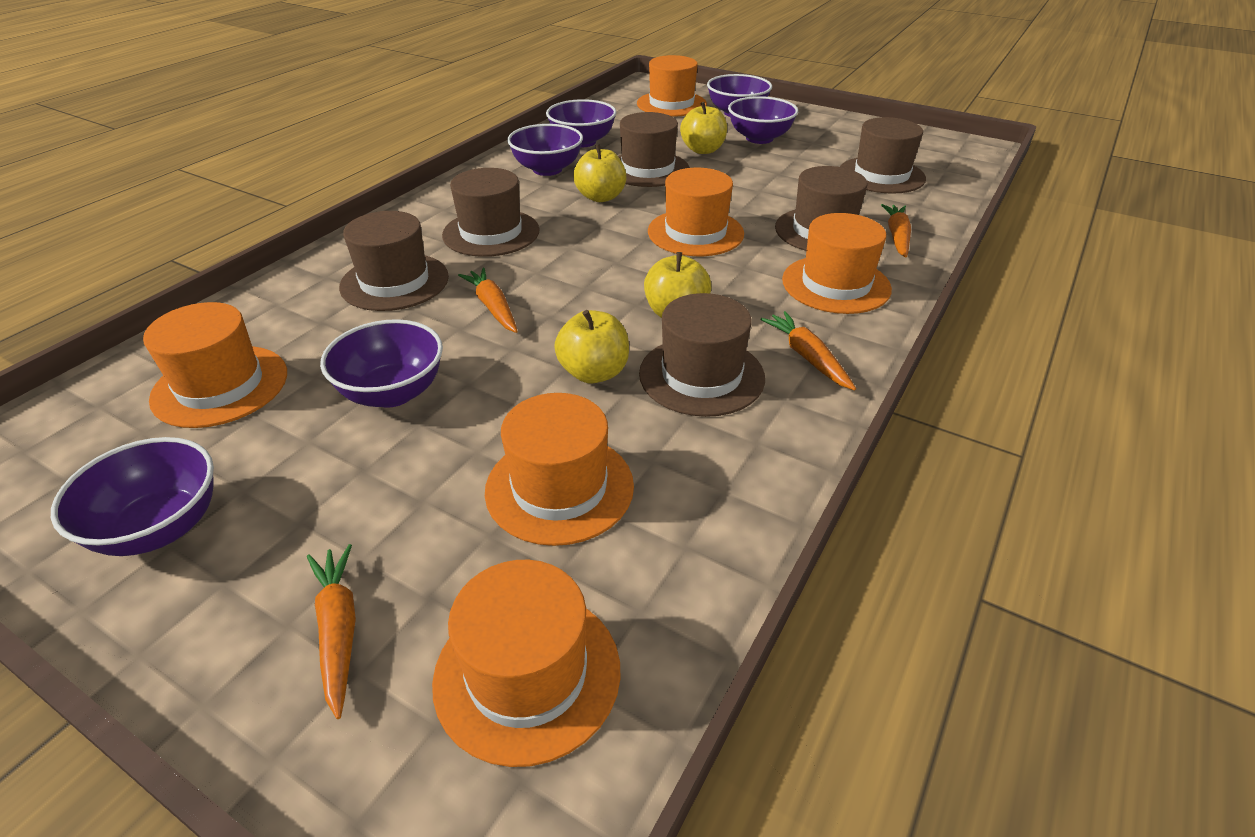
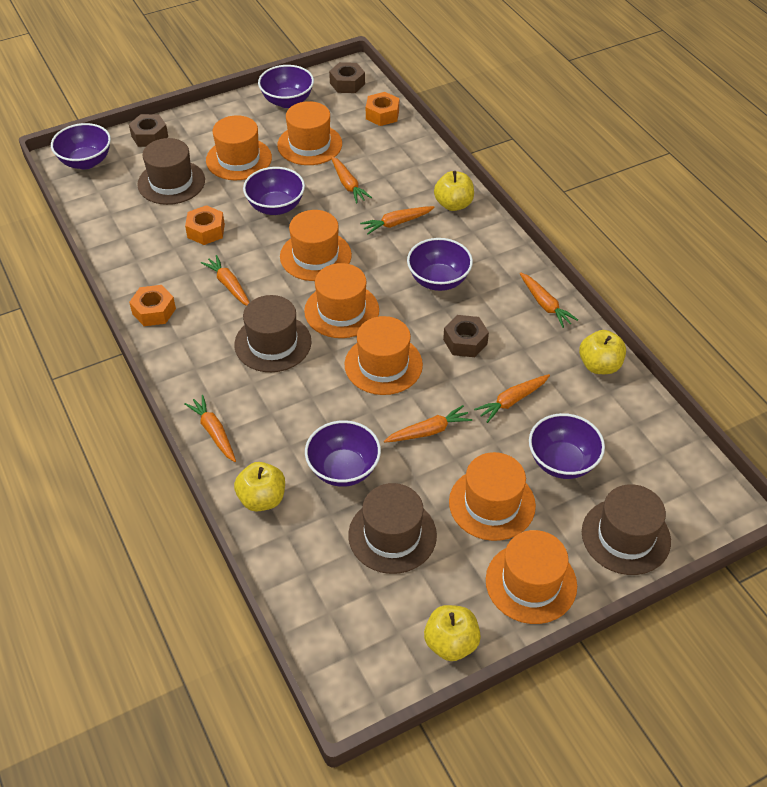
brown hat: [339,211,449,311] [442,168,539,257] [618,112,690,187] [639,293,765,417] [775,166,867,251] [840,117,926,194] = 6 -> [137,138,205,205] [234,295,311,372] [348,483,437,574] [582,484,671,575] = 4
brown nut: none = 0 -> [129,114,168,147] [329,62,365,93] [443,315,489,357] = 3
orange carrot: [307,544,356,719] [458,268,518,333] [760,311,856,391] [881,204,911,258] = 4 -> [184,395,236,462] [201,255,250,306] [331,156,372,203] [360,206,435,235] [384,405,472,443] [474,374,550,423] [519,272,578,328] = 7
orange hat: [143,302,287,428] [432,560,621,767] [485,393,634,546] [637,55,707,117] [648,168,744,256] [782,213,892,314] = 6 -> [206,115,272,180] [277,101,342,165] [280,210,352,281] [304,263,379,338] [345,316,423,395] [449,452,536,541] [486,530,577,624] = 7
orange nut: none = 0 -> [129,285,176,326] [185,205,225,245] [366,92,399,126] = 3

